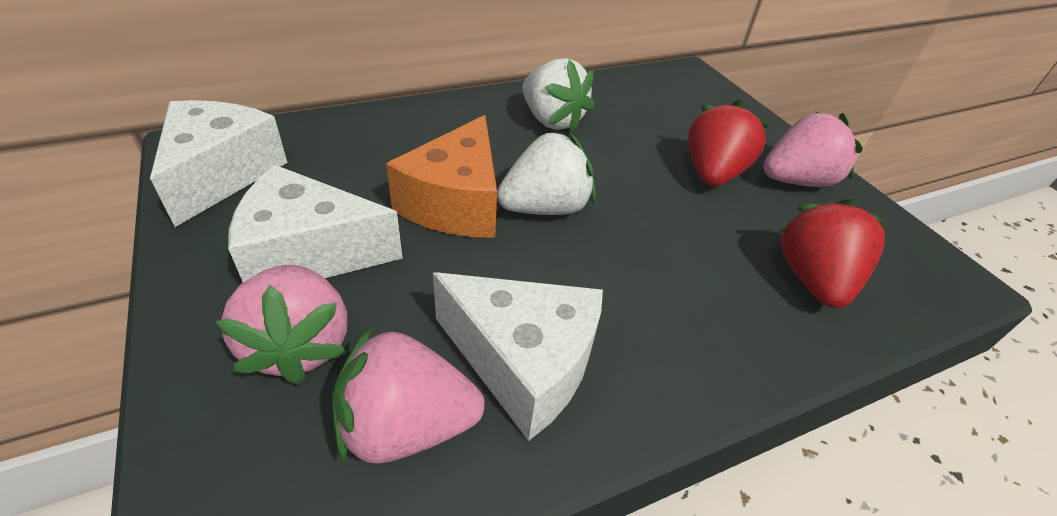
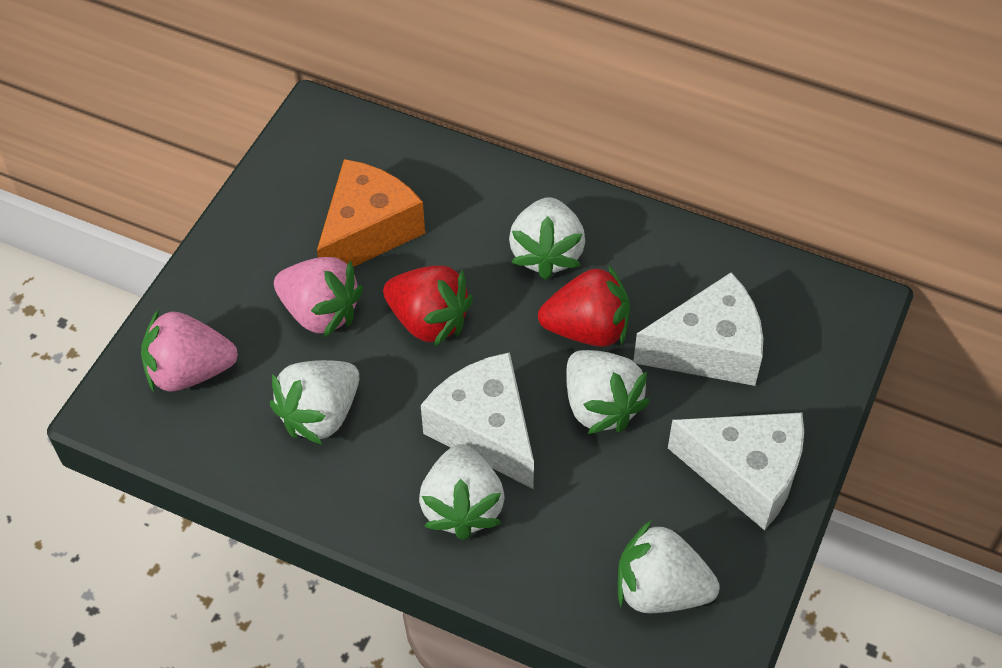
pink strawberry: [215,265,347,385] [332,326,485,464] [763,112,863,187] = 3 -> [141,309,238,392] [274,257,363,338] = 2
white strawberry: [497,130,595,215] [522,58,594,133] = 2 -> [270,360,359,445] [419,444,505,540] [509,197,585,280] [566,350,650,434] [618,520,720,613] = 5

